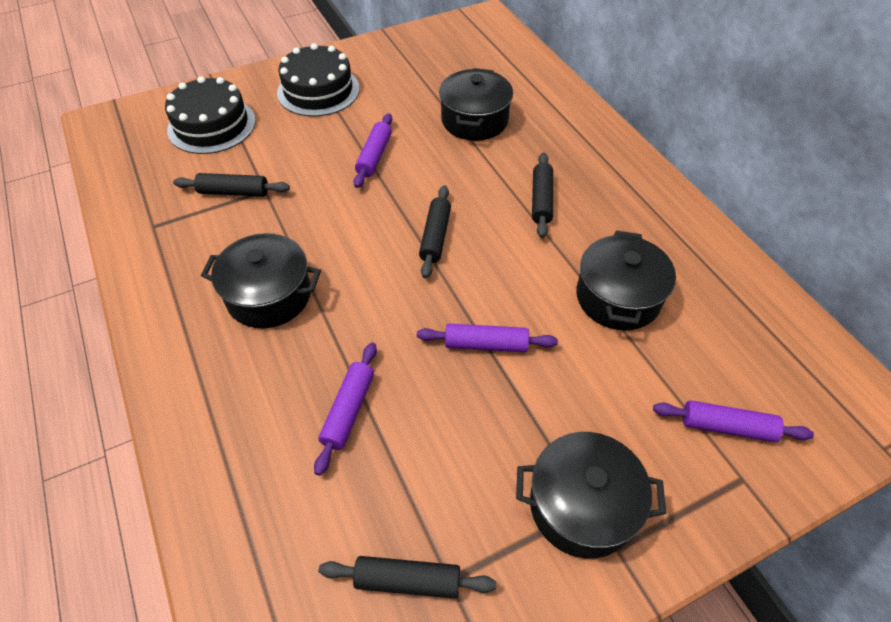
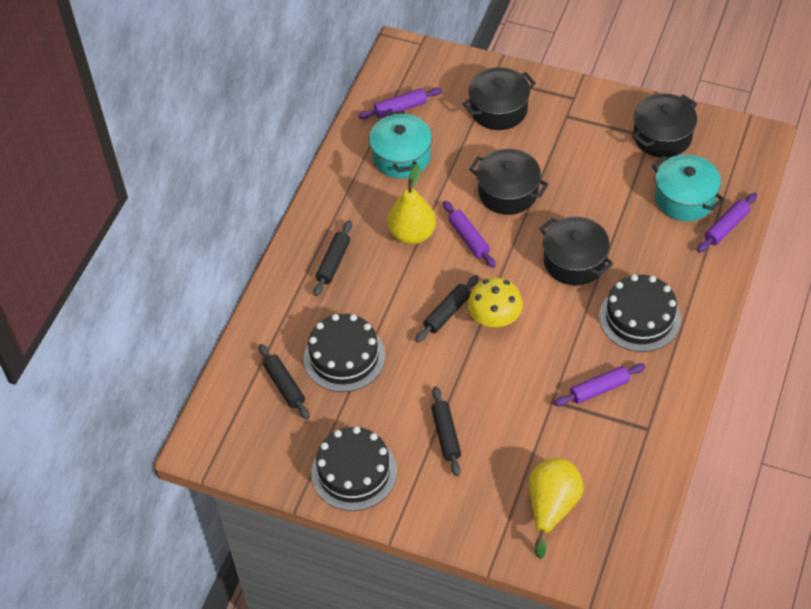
black cake: [165,76,256,154] [277,43,359,117] = 2 -> [304,314,385,392] [311,426,397,511] [599,274,681,352] = 3
turquoise pot: none = 0 -> [369,110,432,178] [651,154,725,221] = 2
yellow mushroom: none = 0 -> [468,278,523,327] = 1
yellow pear: none = 0 -> [387,164,436,244] [529,458,584,559] = 2

